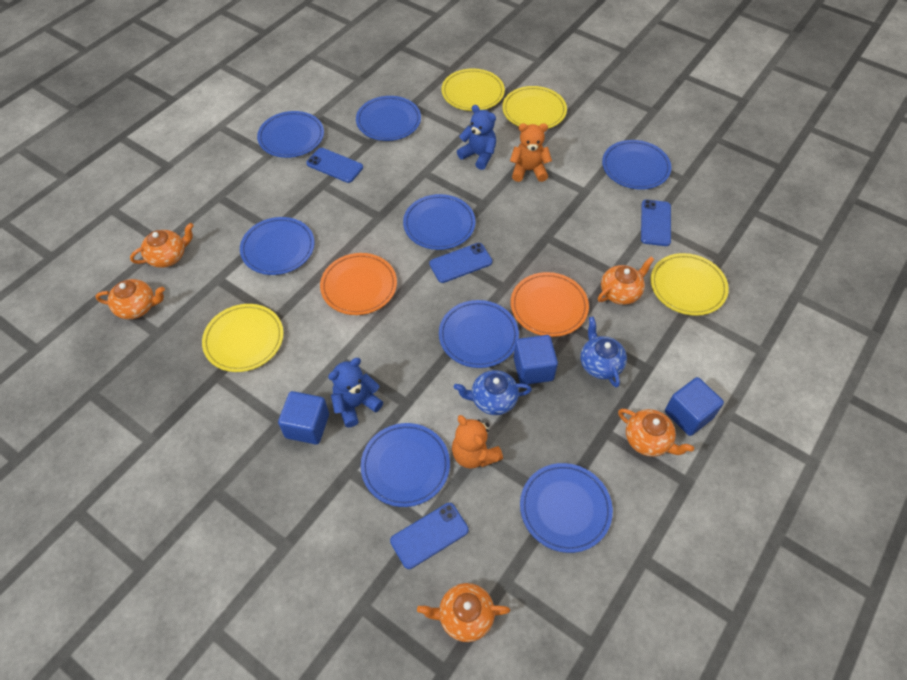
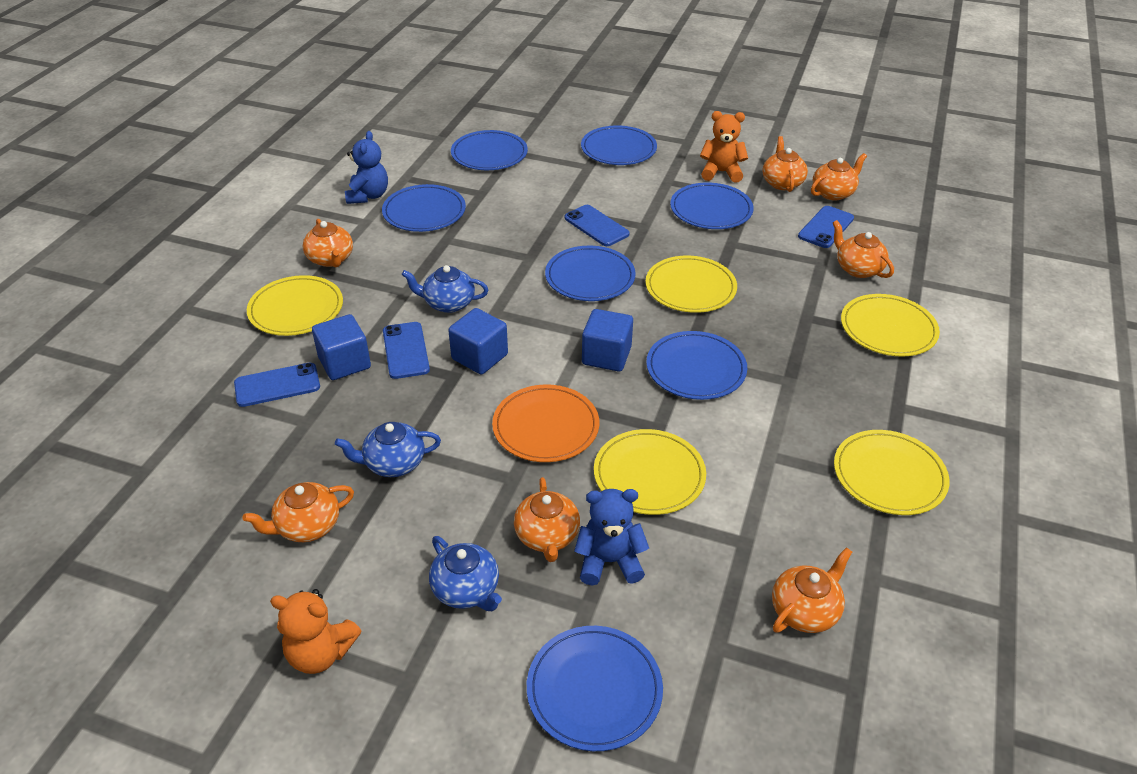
blue plate: [240,217,315,275] [257,111,324,158] [356,96,421,141] [361,423,450,507] [403,194,476,250] [439,300,519,368] [520,463,613,553] [602,140,671,190] = 8 -> [382,184,466,232] [451,130,528,170] [527,626,663,751] [545,246,636,301] [581,125,657,165] [646,331,747,400] [670,183,754,229] = 7
blue teapot: [454,370,532,415] [580,316,627,388] = 2 -> [335,422,441,477] [401,265,488,313] [429,536,502,611] = 3
orange plate: [320,253,397,315] [511,272,589,337] = 2 -> [492,384,599,462] = 1
orange teapot: [96,279,165,319] [130,223,194,268] [417,583,510,642] [598,257,655,305] [618,409,694,457] = 5 -> [243,482,354,542] [303,219,353,267] [514,477,580,562] [762,136,808,192] [772,547,852,633] [811,153,867,201] [833,220,894,278] = 7
yellow plate: [202,304,284,372] [441,69,505,111] [502,86,567,129] [650,253,729,316] = 4 -> [247,275,343,336] [594,429,706,515] [645,256,737,313] [834,430,950,515] [841,294,940,357] = 5

